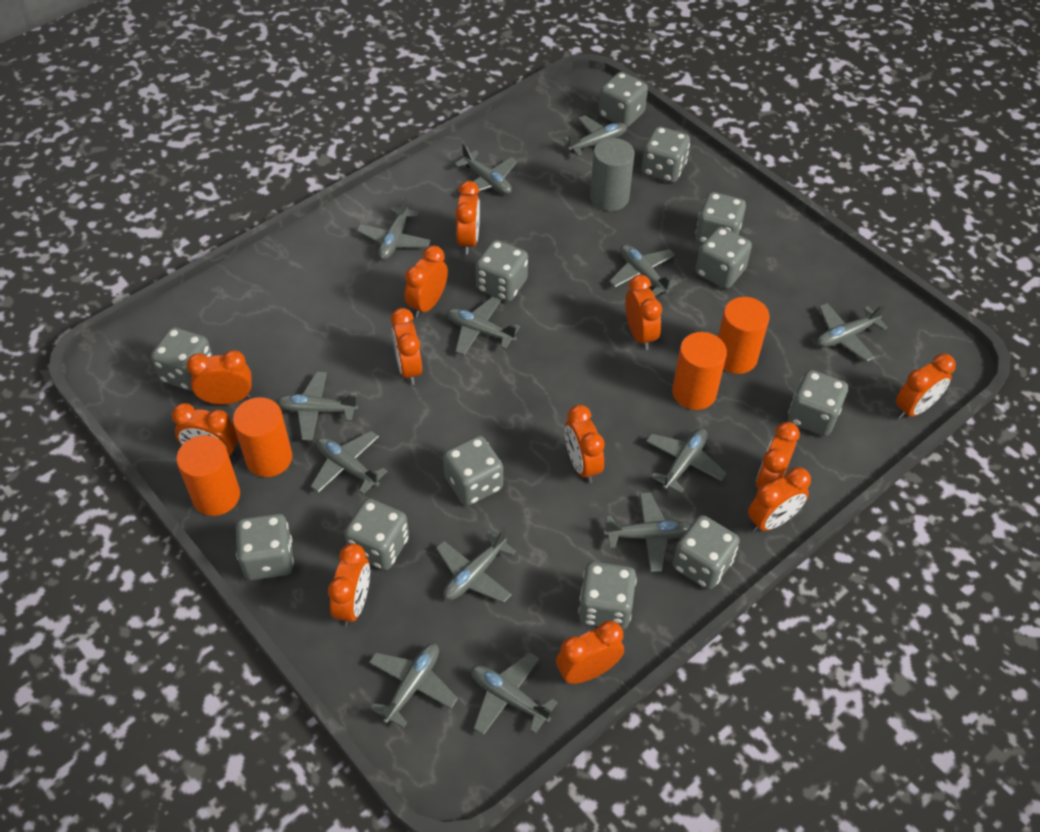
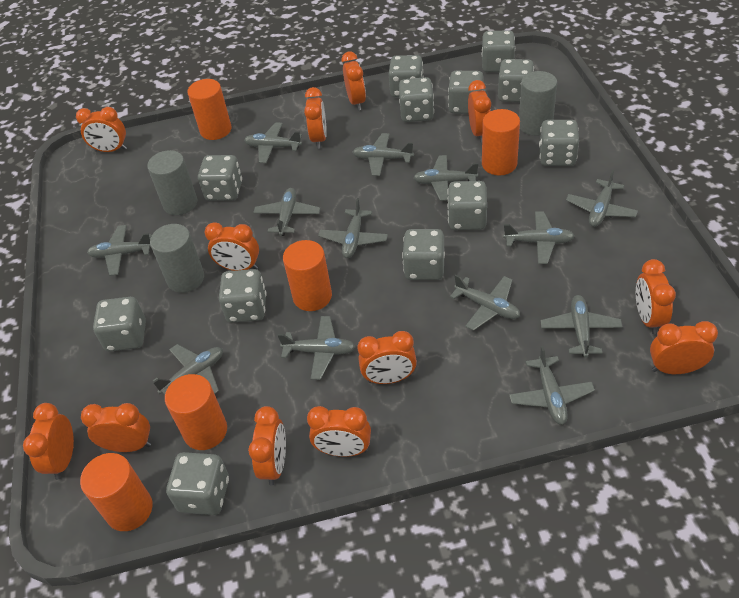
grey cylinder: [590,138,635,211] = 1 -> [147,150,197,215] [150,224,204,293] [519,71,557,136] = 3
orange cylinder: [176,435,240,516] [233,397,292,477] [672,332,727,410] [718,297,770,374] = 4 -> [80,453,153,531] [165,374,227,450] [187,79,232,140] [283,240,332,311] [482,109,520,175] = 5

